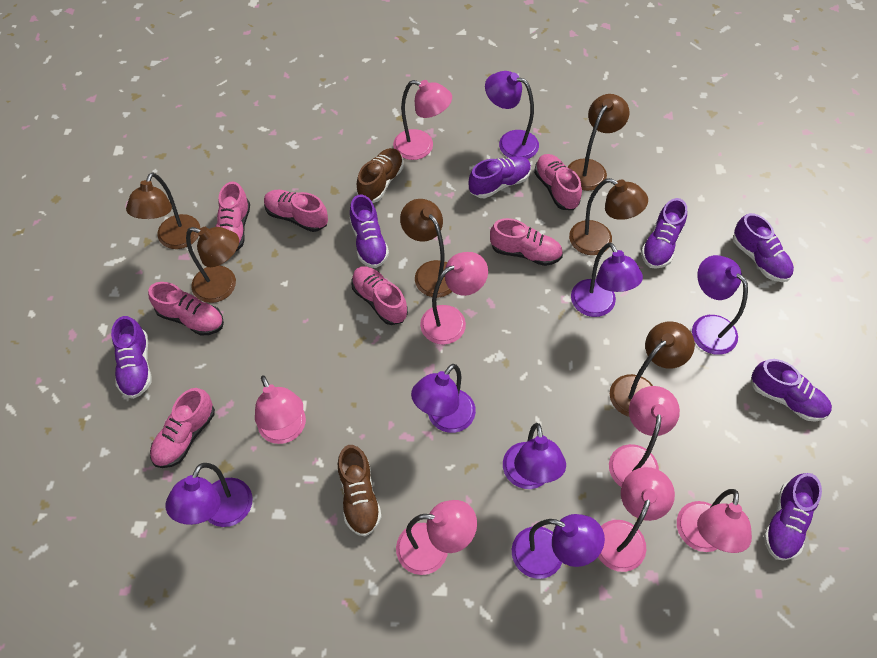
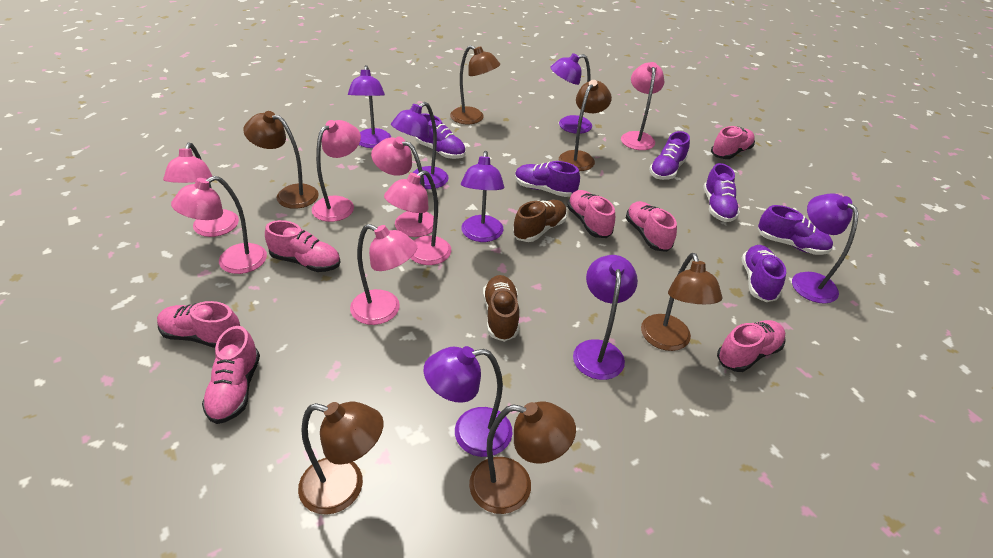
purple shoe: [111,316,152,399] [350,195,389,268] [469,156,531,198] [641,198,687,269] [733,213,794,282] [752,359,832,422] [764,473,822,561] = 7 -> [415,113,466,159] [515,161,580,197] [649,131,690,180] [703,163,740,222] [742,245,786,302] [758,205,833,255] = 6

